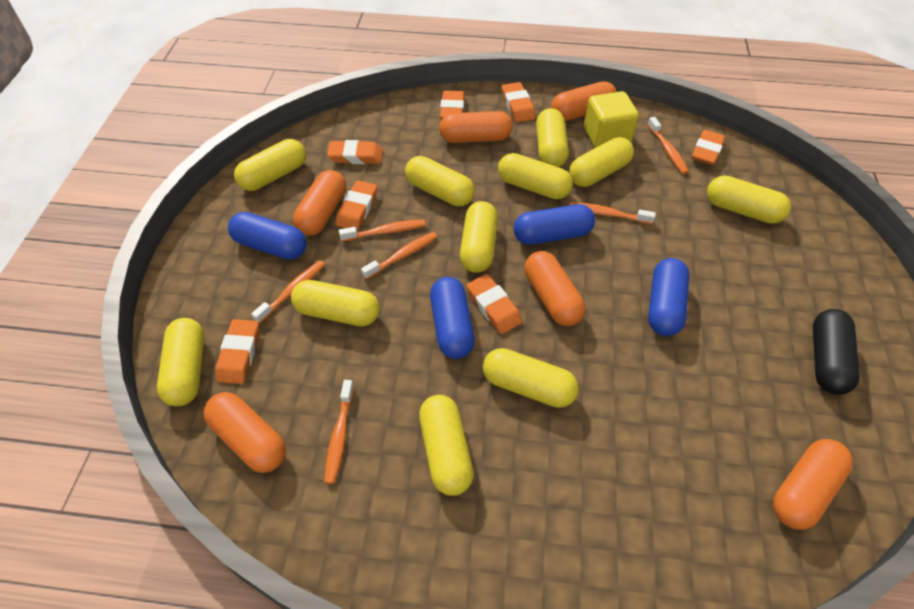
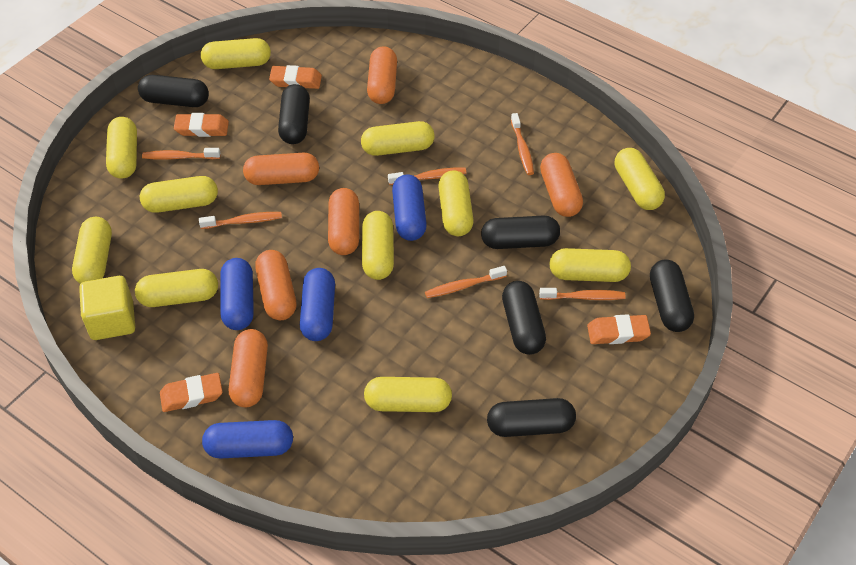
black capsule: [813,309,860,395] = 1 -> [138,75,209,107] [278,84,310,144] [481,215,560,249] [487,398,576,437] [502,281,546,355] [650,259,694,332] = 6
orange eraser: [215,319,259,384] [327,140,383,164] [336,180,378,231] [440,90,465,120] [466,274,522,334] [502,82,535,122] [691,130,726,165] = 7 -> [160,373,223,412] [174,113,229,137] [269,65,322,89] [587,314,651,344] = 4

